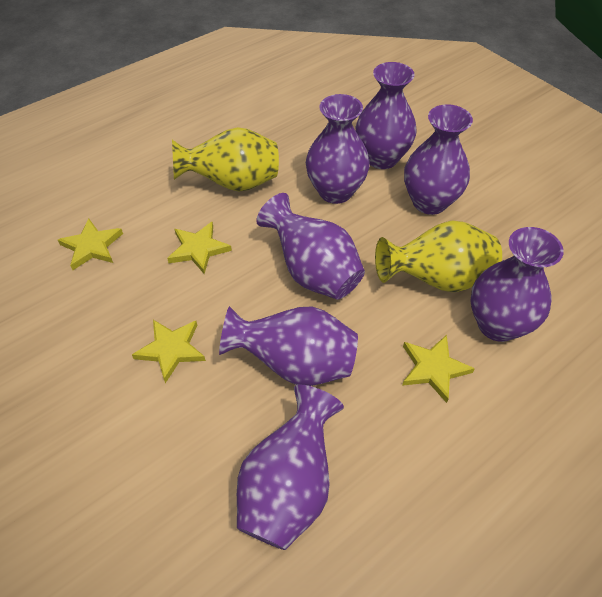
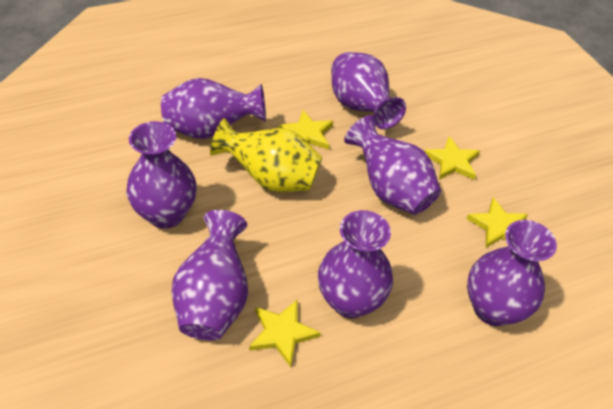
yellow vase: [172,127,279,192] [375,220,502,292] = 2 -> [210,118,322,192] = 1

